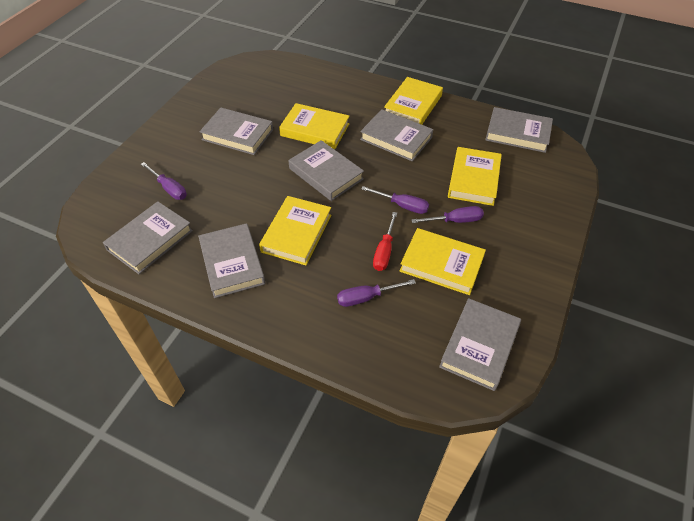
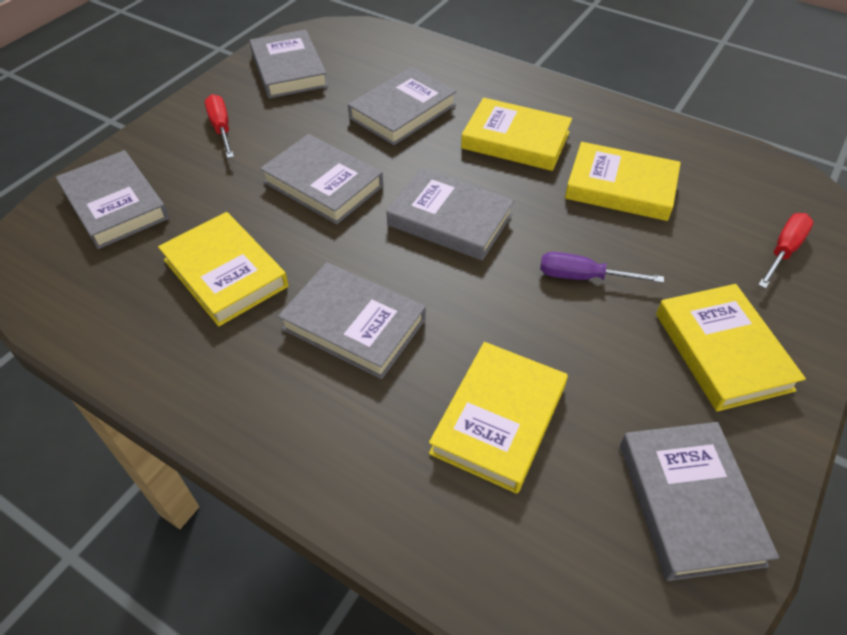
purple screwdriver: [141,162,187,200] [337,279,416,307] [361,186,429,214] [411,206,484,223] = 4 -> [540,252,664,283] = 1
red screwdriver: [373,212,397,271] = 1 -> [205,94,234,158] [758,213,813,289] = 2

